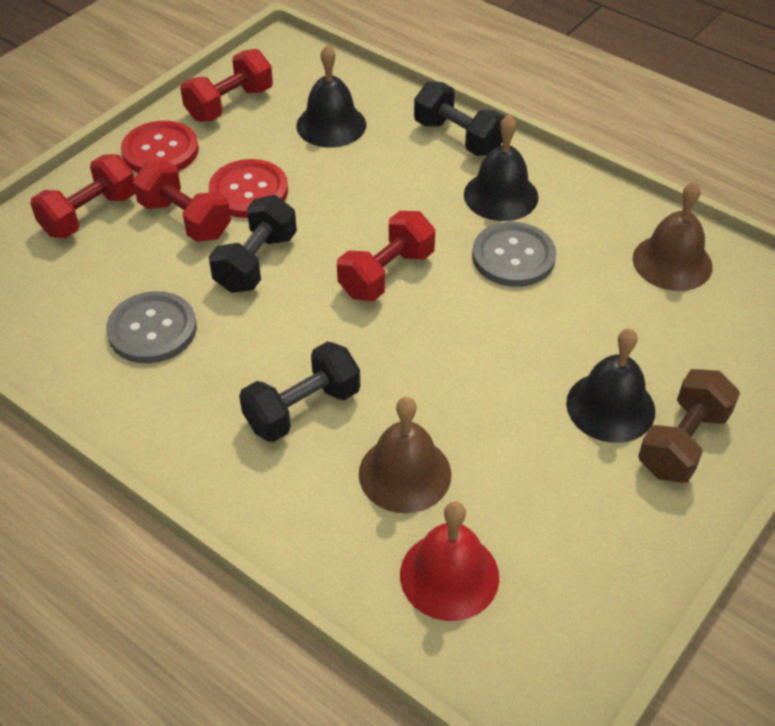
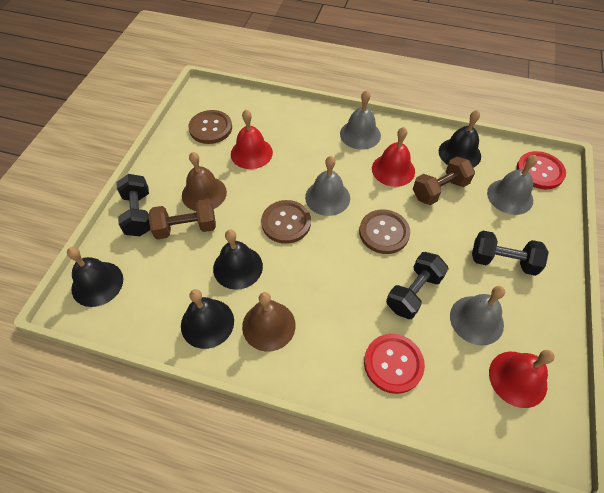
black bell: [296,45,366,147] [464,115,539,221] [566,328,655,443] = 3 -> [67,247,123,307] [181,289,234,349] [213,229,263,290] [439,110,481,168] = 4
brown button: none = 0 -> [189,110,232,144] [261,200,311,244] [359,209,410,254] = 3
brown dumbbell: [638,369,740,483] = 1 -> [148,199,216,239] [413,157,475,205] = 2
grey bell: none = 0 -> [305,156,350,216] [340,90,381,150] [450,286,505,346] [487,155,538,215] = 4
grey button: [106,291,197,364] [472,222,556,287] = 2 -> none = 0
red bell: [400,502,499,621] = 1 -> [231,110,273,169] [372,127,415,187] [489,350,555,408] = 3
red dumbbell: [30,154,135,238] [133,161,231,242] [180,49,273,122] [337,211,435,301] = 4 -> none = 0

